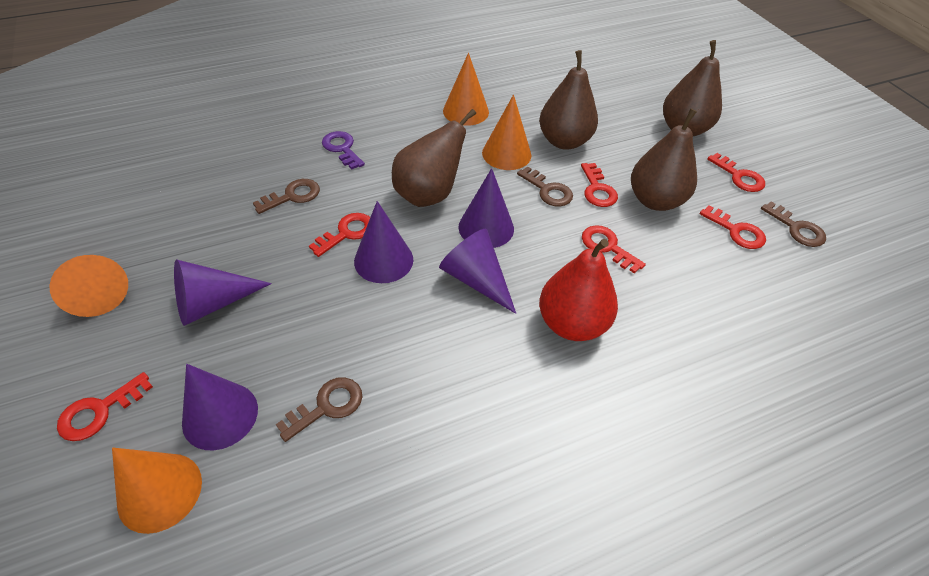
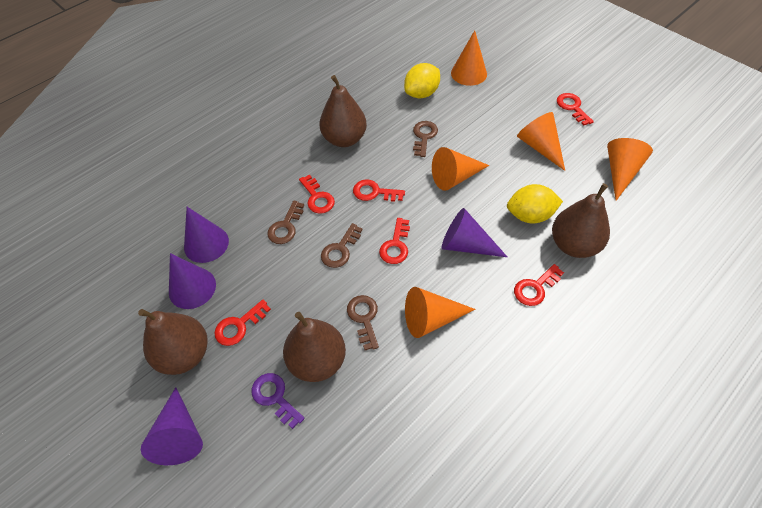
orange cone: [49,255,128,317] [112,447,202,534] [443,53,489,126] [482,95,532,170] = 4 -> [405,287,475,338] [432,147,490,191] [451,30,487,86] [517,112,565,171] [607,138,653,201] = 5
purple cone: [174,259,272,326] [182,364,258,450] [354,201,413,283] [439,229,516,314] [459,168,514,248] = 5 -> [141,387,203,465] [169,253,216,309] [184,207,229,263] [442,208,507,257] = 4
red pear: [539,239,618,341] = 1 -> none = 0
yellow lemon: none = 0 -> [404,63,440,98] [507,184,563,223] = 2

